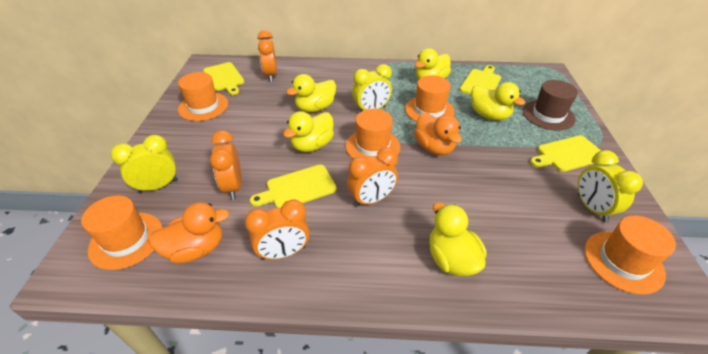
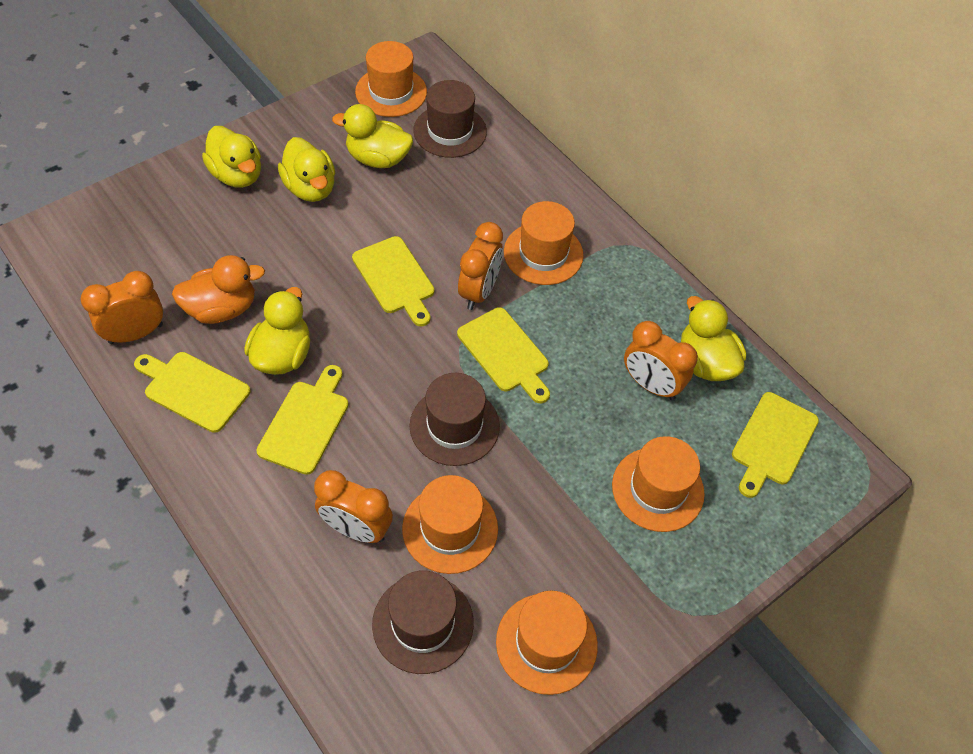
brown hat: [523,80,578,131] = 1 -> [372,571,474,674] [410,373,500,466] [413,80,487,158] = 3
orange duck: [148,202,229,263] [414,112,462,155] = 2 -> [172,255,265,324] = 1
yellow clock: [111,135,178,193] [352,64,392,113] [578,150,643,223] = 3 -> none = 0
yellow cutting board: [203,62,244,95] [250,165,337,208] [460,65,501,95] [530,135,601,172] = 4 -> [134,352,250,433] [257,365,348,475] [352,236,434,326] [457,307,550,403] [732,392,819,498] = 5

